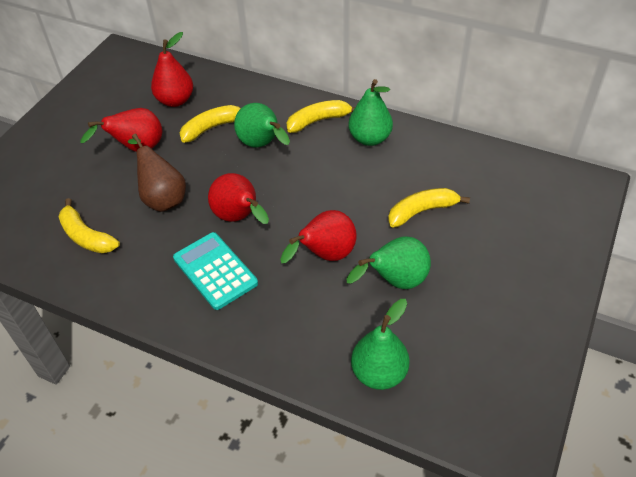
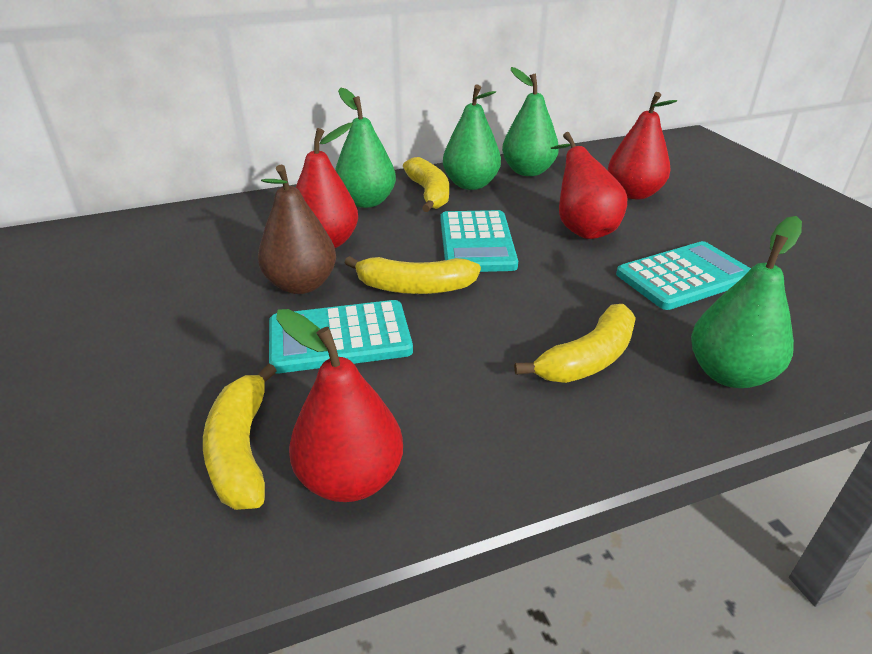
turquoise calculator: [173,232,258,310] = 1 -> [269,300,413,374] [441,210,518,272] [616,241,751,310] = 3

